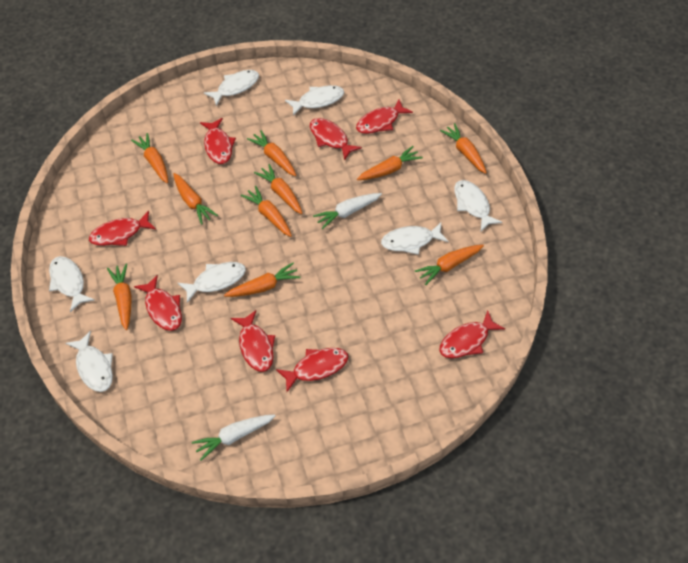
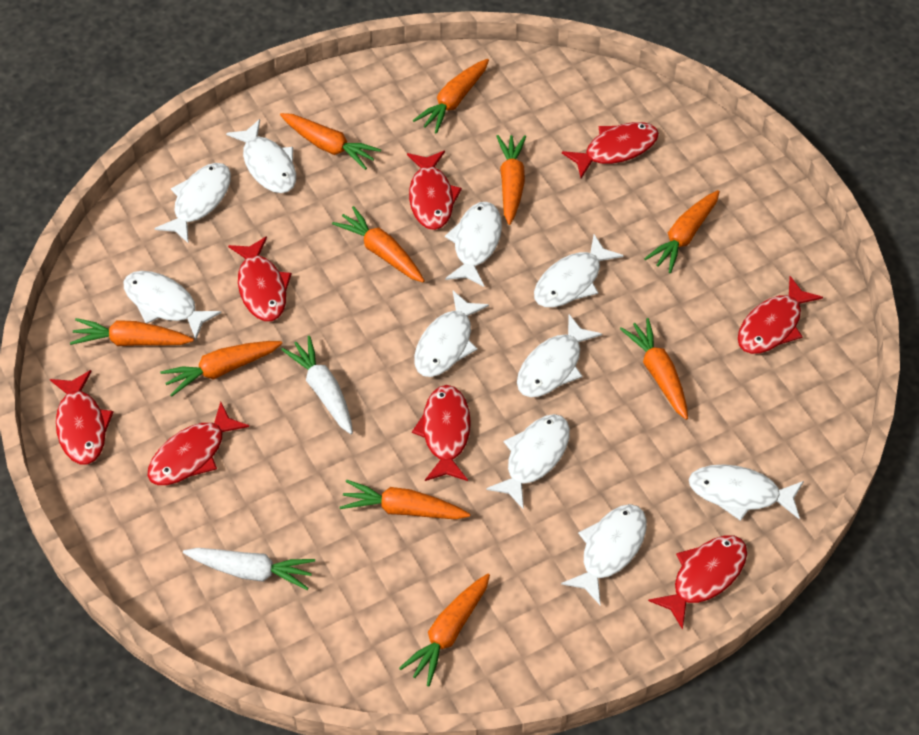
white fish: [49,256,95,312] [66,331,113,392] [178,262,246,303] [204,70,259,106] [285,85,344,116] [381,223,449,255] [454,180,502,231] = 7 -> [123,271,221,340] [154,163,231,244] [226,119,296,193] [414,291,489,377] [445,202,502,287] [486,414,570,510] [517,314,602,397] [534,235,623,307] [561,504,646,605] [689,464,804,521] = 10

